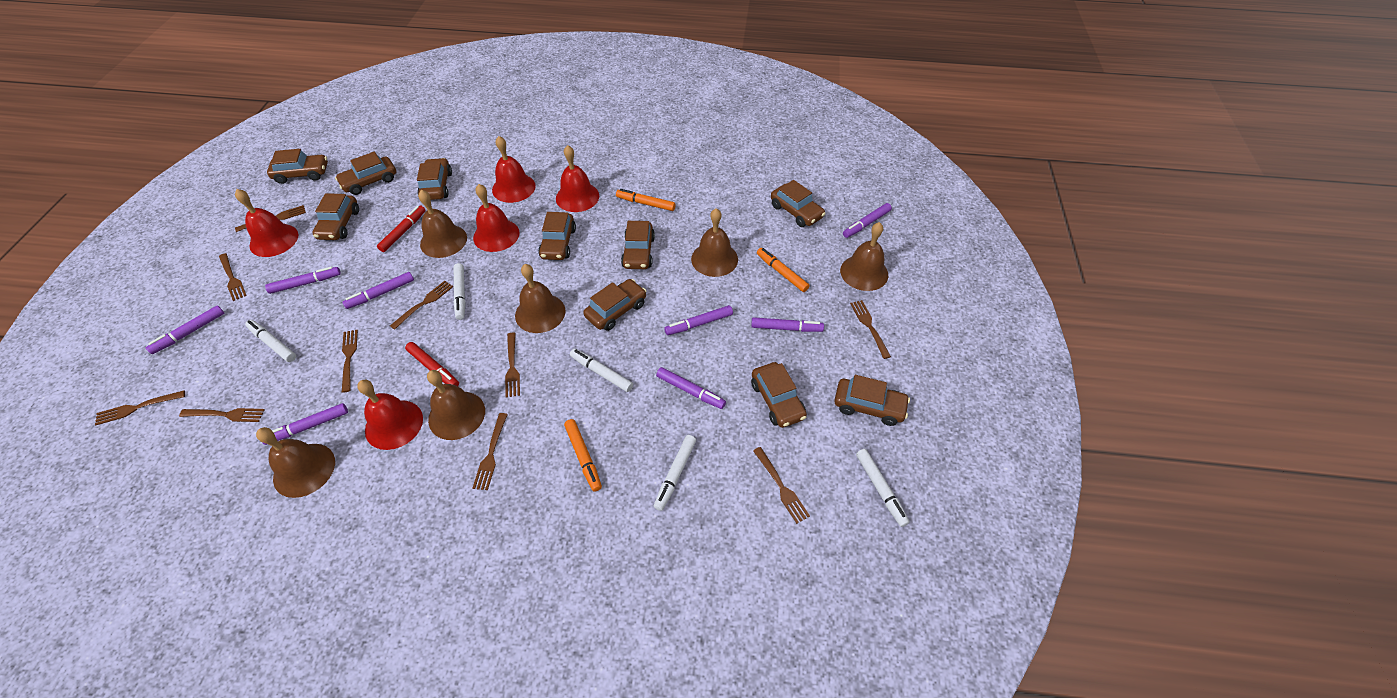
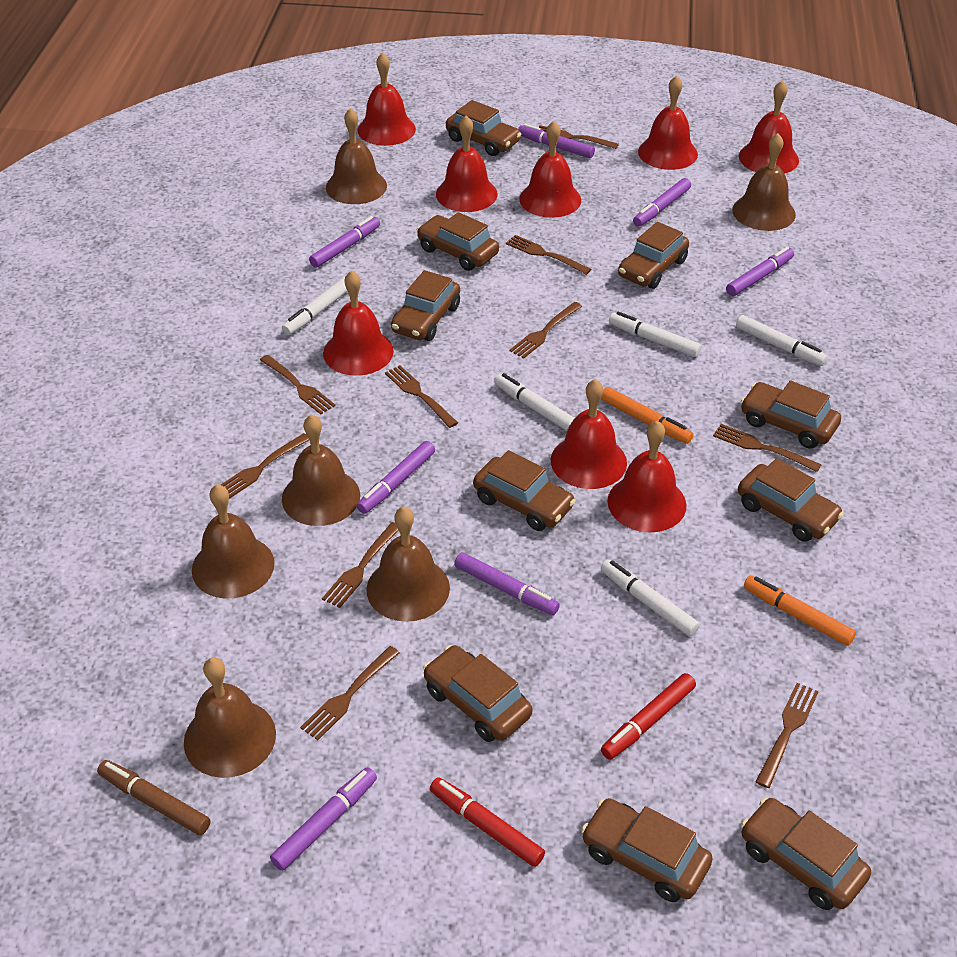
brown marker: none = 0 -> [97,760,211,835] = 1
orange marker: [564,419,602,492] [616,189,676,211] [757,248,810,292] = 3 -> [601,387,693,444] [744,576,856,646] = 2
purple marker: [146,305,224,354] [262,403,348,445] [265,267,341,294] [343,272,414,309] [656,367,726,409] [664,305,733,335] [751,317,824,332] [843,203,892,238] = 8 -> [270,767,377,871] [309,216,380,268] [357,441,435,514] [454,552,560,615] [518,124,595,158] [633,178,691,227] [726,247,794,296] = 7
red bell: [235,189,298,257] [357,380,423,450] [473,184,520,252] [492,136,536,203] [556,145,599,212] = 5 -> [323,271,394,376] [358,53,416,146] [436,116,498,212] [519,121,581,218] [551,379,627,489] [607,421,687,532] [638,75,698,170] [739,80,799,174] = 8

